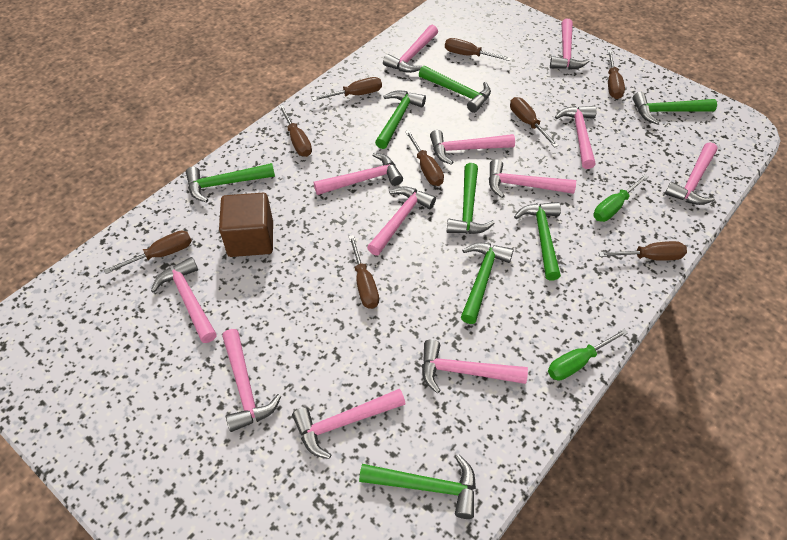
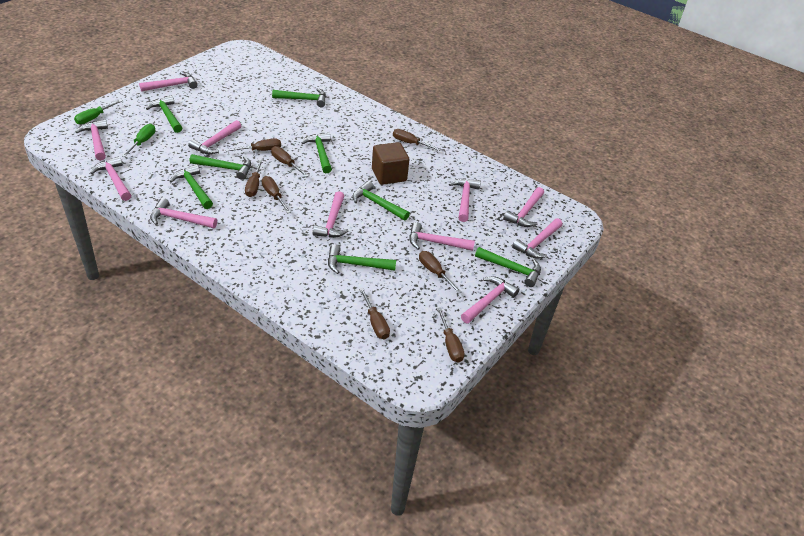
brown screwdriver: [104,231,192,274] [278,105,312,157] [312,77,382,101] [348,235,379,309] [405,130,444,186] [445,38,512,61] [510,97,559,147] [598,241,687,261] [608,50,625,99] = 9 -> [226,138,281,151] [245,159,263,197] [262,176,291,213] [271,146,309,177] [359,288,390,339] [393,129,441,151] [419,251,462,294] [437,307,464,363] = 8
pink hammer: [151,257,217,343] [222,329,281,432] [292,389,405,459] [314,153,403,195] [367,186,436,256] [383,25,438,73] [422,339,528,393] [430,130,515,165] [489,159,576,198] [550,18,590,70] [555,106,597,169] [665,142,717,205] = 12 -> [75,119,108,161] [90,156,131,201] [139,72,197,92] [150,198,217,228] [188,120,241,154] [313,191,349,238] [409,222,475,251] [449,179,481,222] [461,276,519,324] [503,187,544,227] [512,218,562,258] = 11

